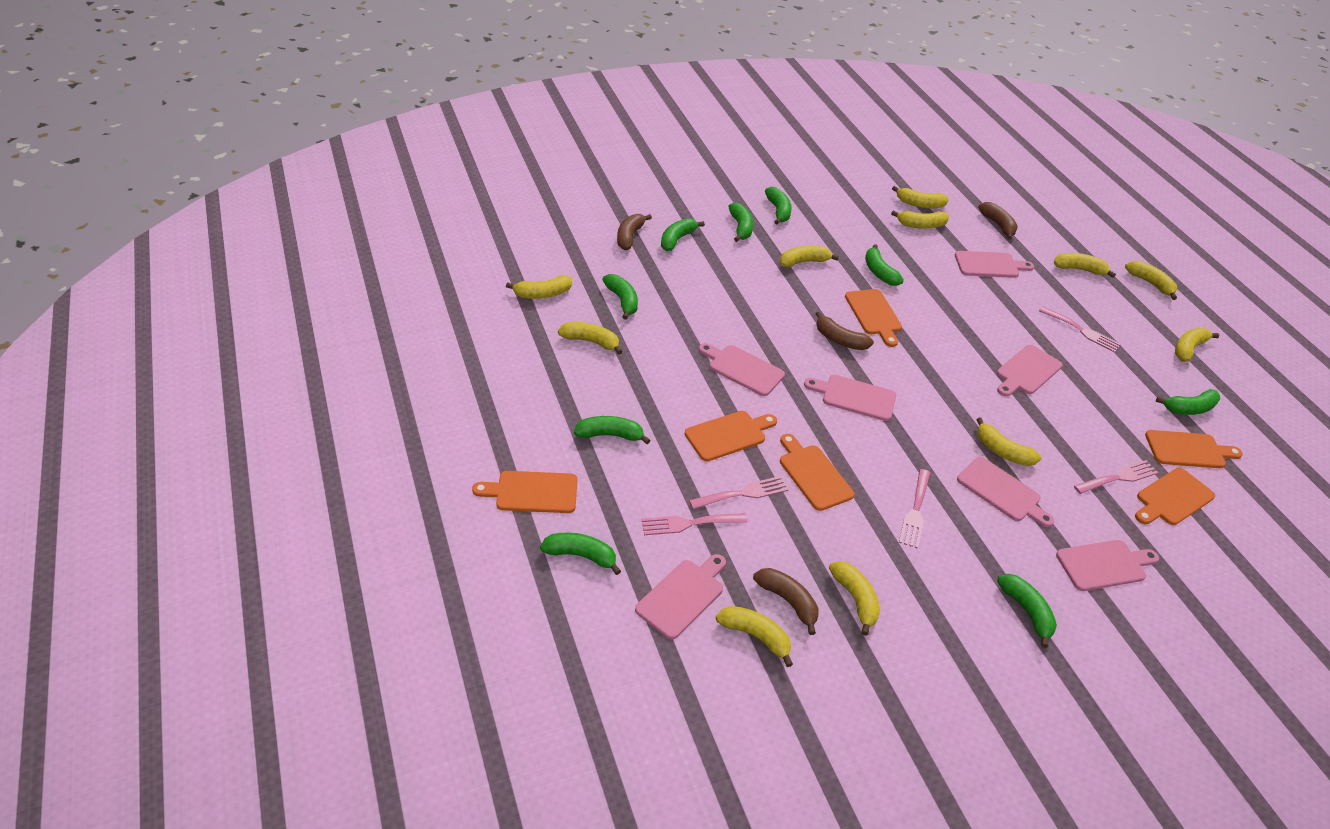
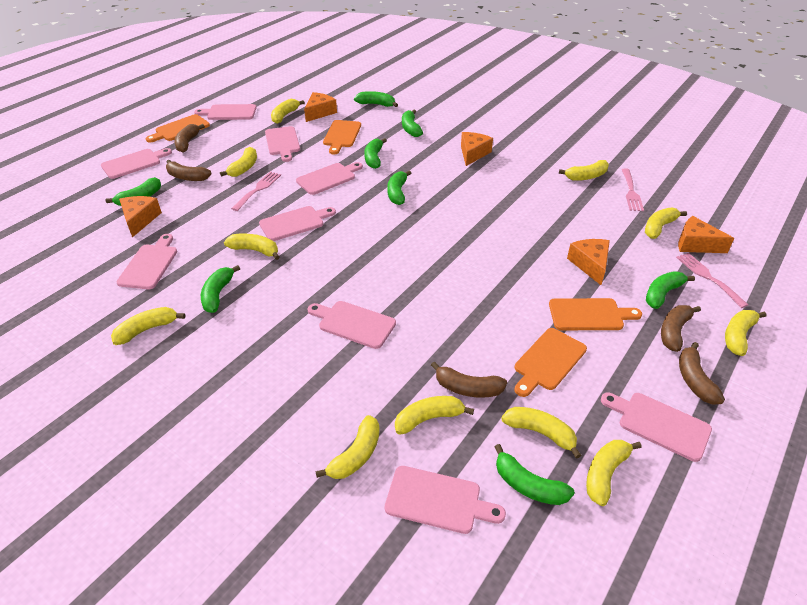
brown banana: [617,214,652,250] [753,568,819,635] [816,311,874,350] [978,202,1018,240] = 4 -> [166,160,212,181] [174,124,205,153] [431,361,507,398] [661,305,701,352] [679,342,725,405] = 5
green banana: [540,533,621,575] [574,416,650,444] [602,274,638,320] [661,218,705,251] [728,203,753,242] [765,187,792,225] [865,244,904,286] [997,574,1057,648] [1156,389,1220,415] = 9 -> [106,177,161,206] [201,265,240,313] [354,91,398,107] [364,138,387,169] [387,170,411,205] [402,110,423,137] [495,444,575,505] [646,272,695,309] = 8
orange cheese: none = 0 -> [119,196,162,237] [304,92,337,122] [461,132,493,166] [567,239,610,285] [678,216,734,253] = 5
orange cutting board: [472,471,577,513] [685,411,777,461] [780,434,854,511] [845,289,902,347] [1135,468,1215,525] [1145,430,1243,468] = 6 -> [146,114,210,143] [323,120,361,154] [515,328,587,397] [549,298,642,330] = 4
pink cutting board: [635,554,726,639] [699,343,785,396] [804,375,896,421] [955,251,1034,278] [957,457,1055,527] [997,345,1063,397] [1056,540,1159,591] = 7 -> [101,148,172,179] [116,234,177,289] [194,104,256,120] [259,206,336,241] [265,126,300,162] [296,162,363,195] [308,301,396,349] [385,466,506,534] [601,393,712,462] = 9
pink fork: [642,513,747,535] [689,476,788,509] [899,469,930,549] [1039,306,1121,353] [1074,460,1158,494] = 5 -> [231,172,281,211] [622,168,644,211] [676,253,748,308] = 3

